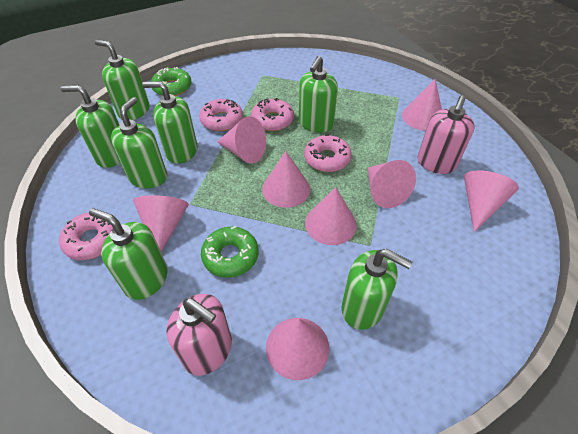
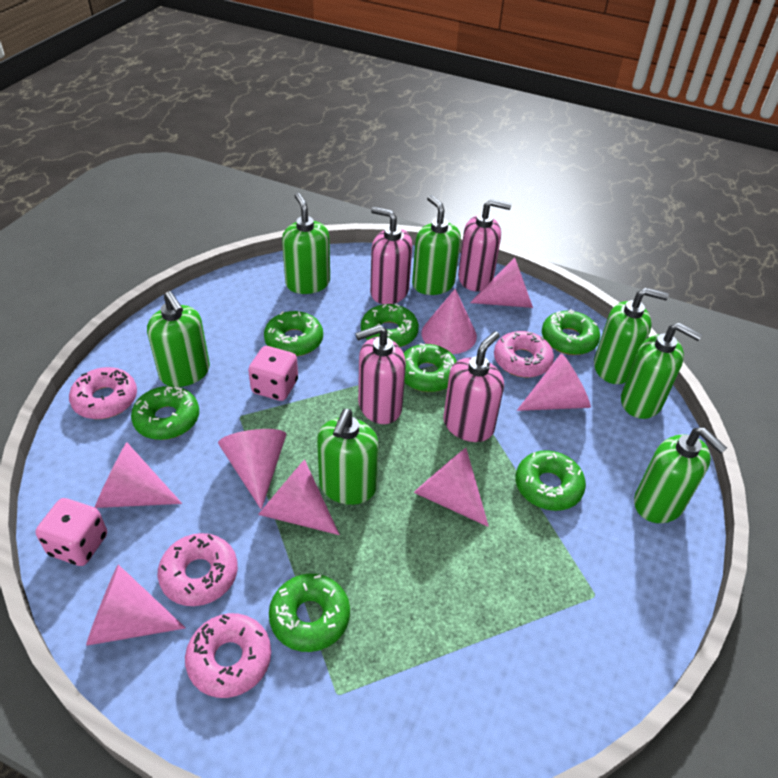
green donut: [151,67,192,96] [201,226,259,278] = 2 -> [131,386,199,440] [264,311,323,356] [269,574,350,652] [361,304,419,347] [404,343,457,392] [515,450,586,511] [542,309,600,355] = 7
pink dice: none = 0 -> [36,498,107,566] [248,346,298,401] = 2
pink soap dispenser: [167,294,232,376] [418,95,475,174] = 2 -> [355,325,406,424] [370,207,412,304] [443,331,504,442] [458,199,511,291] = 4

